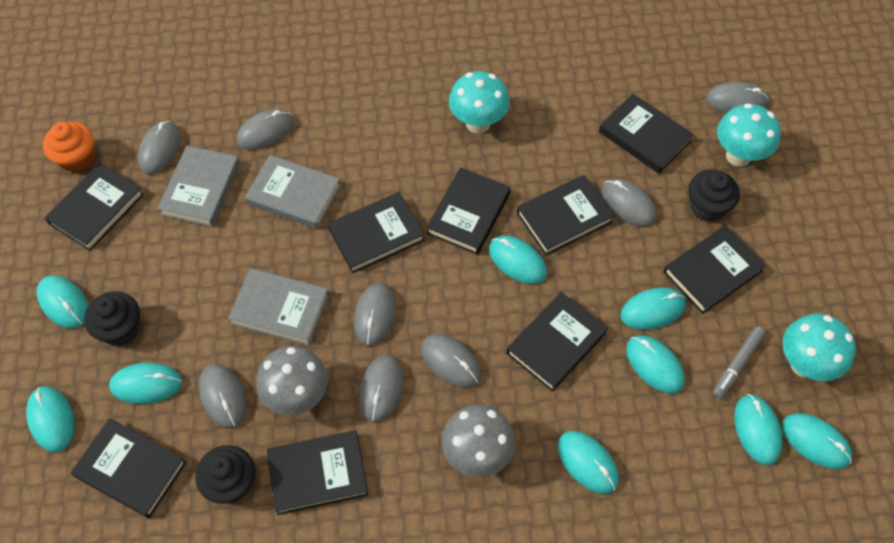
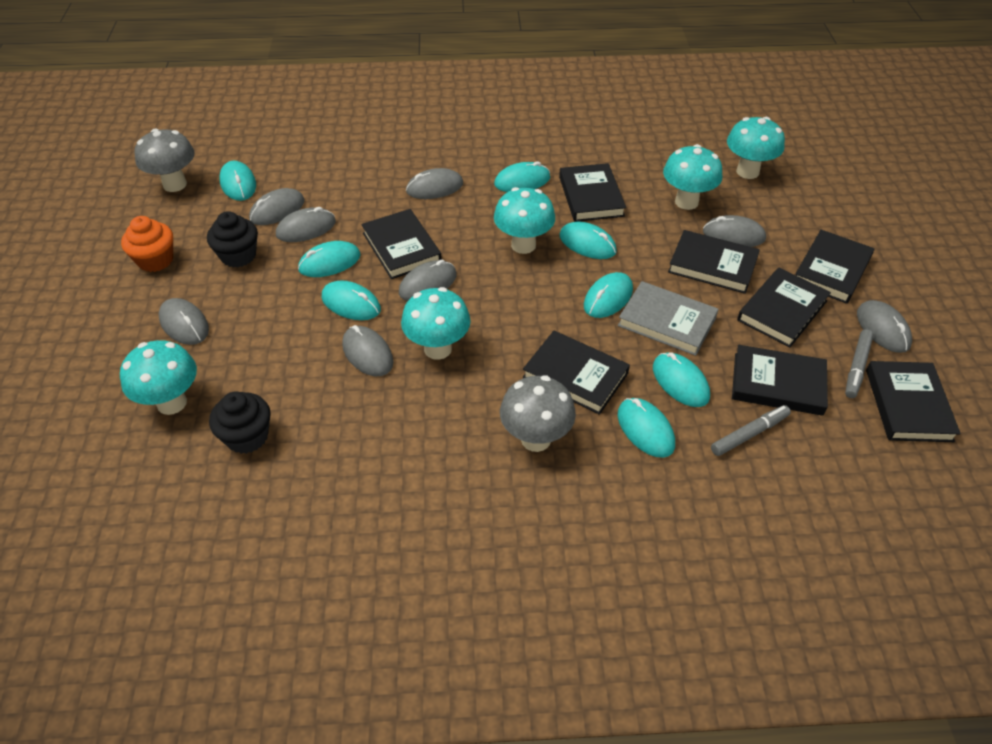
black book: [45,163,144,251] [71,418,187,518] [267,430,368,515] [328,192,425,273] [426,167,511,255] [506,292,608,392] [517,175,615,255] [599,94,694,174] [663,225,766,314] = 9 -> [361,209,442,279] [523,331,630,415] [559,163,626,222] [668,230,760,294] [732,345,828,416] [737,268,831,348] [795,230,874,304] [866,361,961,442] = 8
black cupcake: [84,291,140,346] [195,445,255,504] [688,170,740,222] = 3 -> [207,211,258,268] [209,391,271,454] = 2
grey book: [157,146,240,227] [228,268,329,346] [245,155,341,229] = 3 -> [618,281,719,356] = 1
grey marker: [713,326,766,399] = 1 -> [711,405,791,456] [845,329,874,398] = 2
turquoise mouse: [26,386,74,452] [37,275,88,328] [109,363,182,404] [489,236,547,284] [558,431,619,494] [620,288,686,330] [626,335,685,394] [734,394,783,465] [782,413,852,469] = 9 -> [219,161,256,201] [298,241,361,277] [322,280,381,320] [494,161,550,192] [560,222,617,259] [584,272,633,318] [618,398,675,458] [653,352,710,407] = 8
turquoise mushroom: [449,71,510,134] [717,103,781,167] [783,314,856,381] = 3 -> [120,340,197,415] [401,287,471,360] [494,187,555,254] [663,144,722,210] [727,117,785,179] = 5

